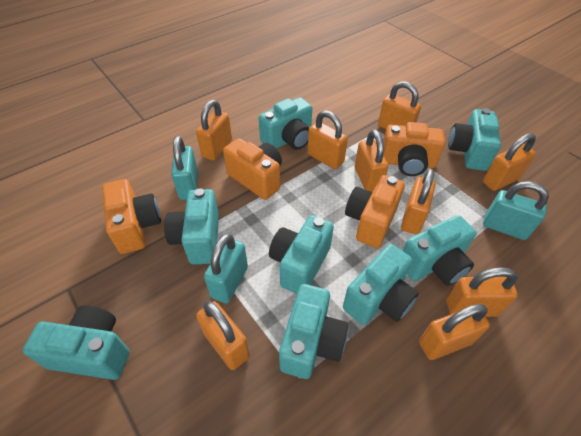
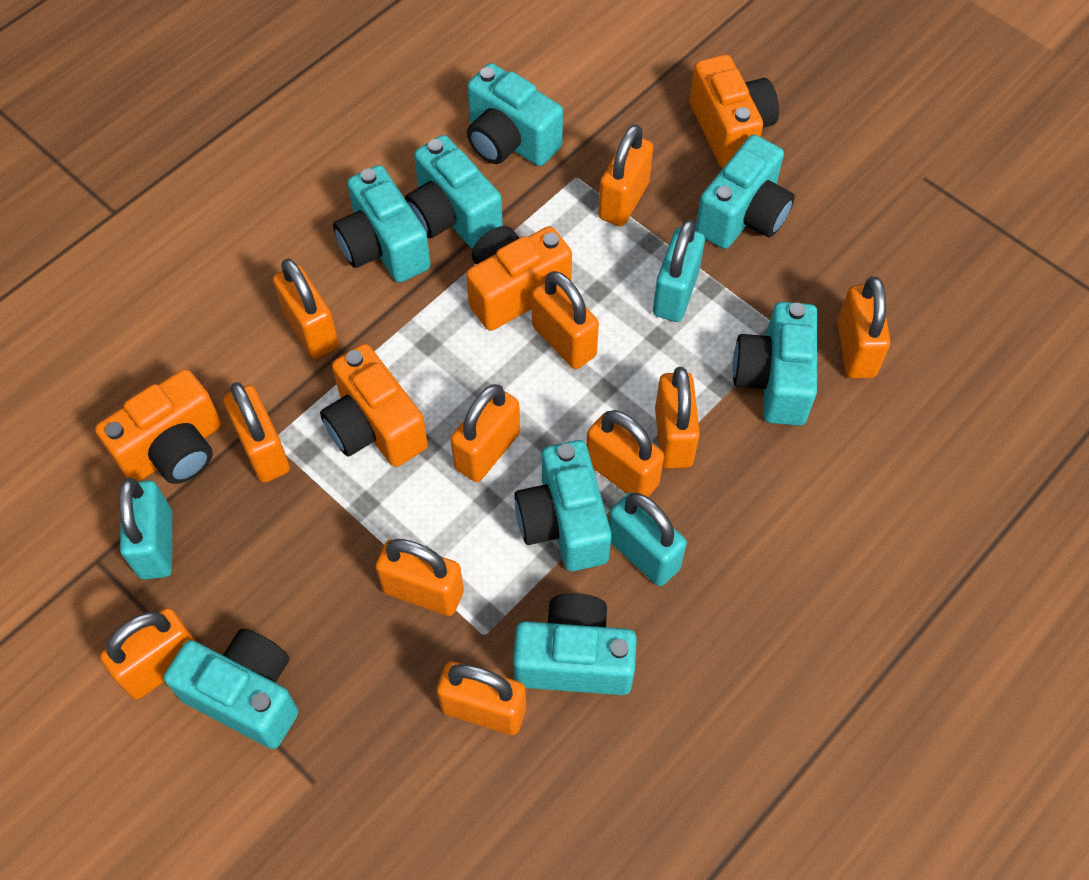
orange padlock: [196,100,232,161] [196,301,250,370] [307,110,348,169] [355,130,388,192] [378,81,421,129] [401,169,435,234] [419,304,490,360] [446,267,518,317] [483,133,536,191] = 9 -> [100,608,195,699] [223,382,290,483] [273,258,339,359] [375,539,464,616] [437,661,526,735] [450,384,520,482] [531,271,599,369] [586,410,664,497] [598,124,653,226] [655,367,700,469] [838,277,891,379] = 11

